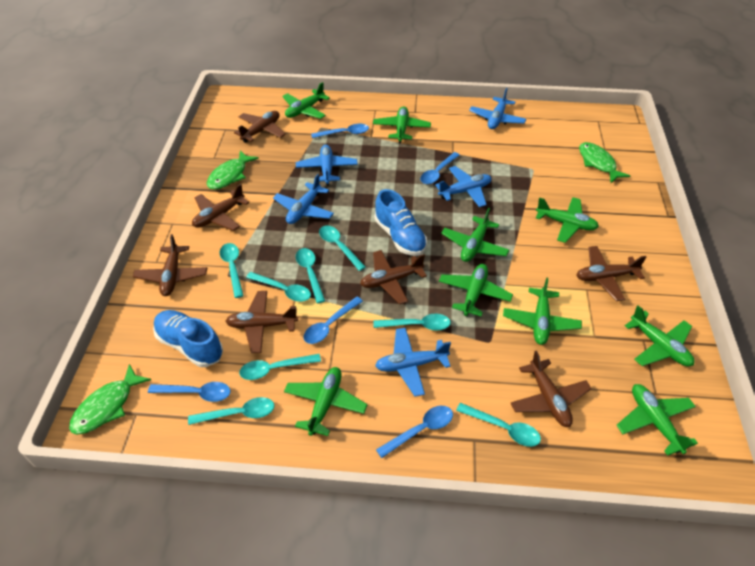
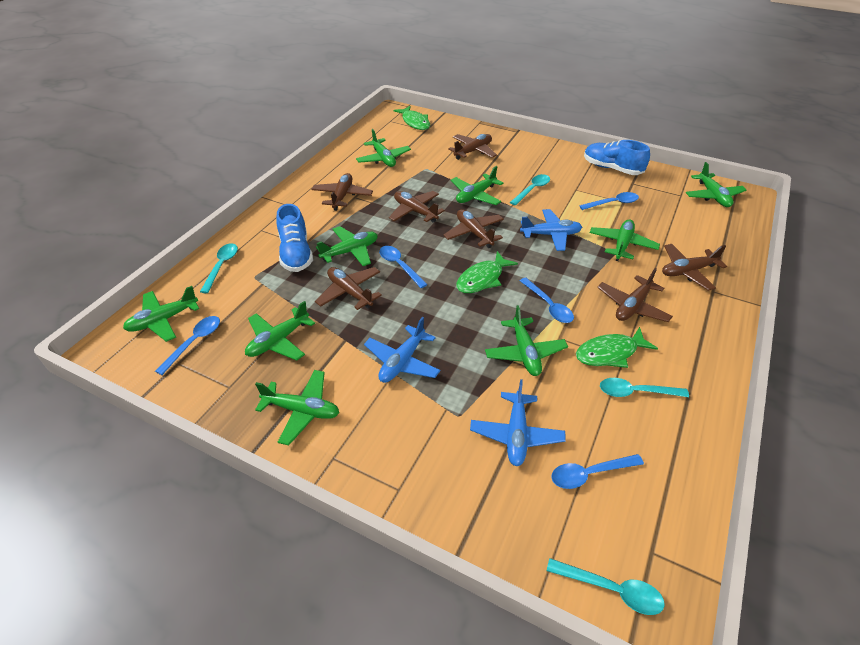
blue plane: [273,174,334,224] [296,145,358,186] [375,327,451,396] [435,166,491,207] [469,88,526,129] = 5 -> [364,317,441,383] [470,379,566,466] [520,209,582,251] = 3
turquoise spoon: [188,397,275,425] [220,243,244,298] [239,354,321,380] [246,272,311,302] [296,248,325,304] [319,226,366,271] [373,314,451,331] [456,403,541,447] = 8 -> [200,243,238,293] [510,174,550,205] [547,558,665,615] [600,378,689,397] = 4

